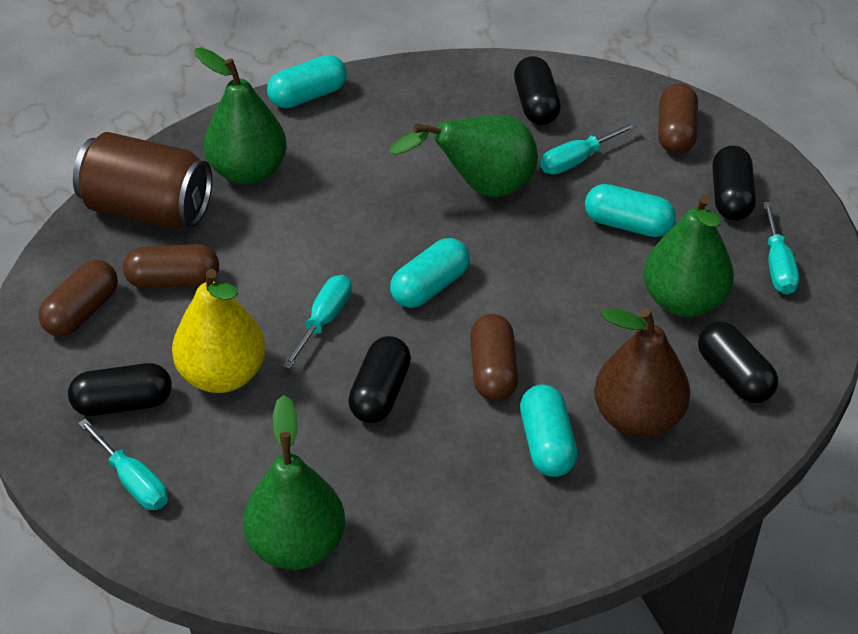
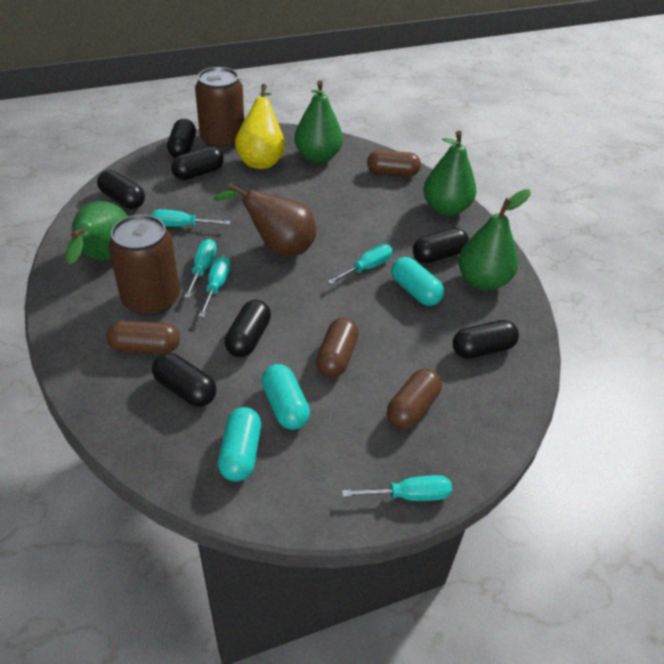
black capsule: [68,363,172,416] [348,336,411,423] [514,56,561,125] [698,322,778,403] [712,146,756,220] = 5 -> [97,170,145,209] [152,353,216,407] [167,119,196,158] [171,146,224,180] [224,300,271,357] [413,228,469,264] [453,320,519,359] = 7
brown can: [73,132,212,229] = 1 -> [108,215,180,316] [195,67,244,150] = 2
turquoise capsule: [267,55,347,108] [390,238,470,308] [520,385,578,477] [585,184,676,237] = 4 -> [218,407,261,481] [261,364,310,430] [391,257,444,306] = 3
turquoise screwdriver: [78,419,168,510] [283,275,352,369] [540,122,638,175] [763,202,799,295] = 4 -> [151,209,231,227] [184,239,217,298] [198,255,231,317] [327,244,393,285] [342,475,452,501] = 5

